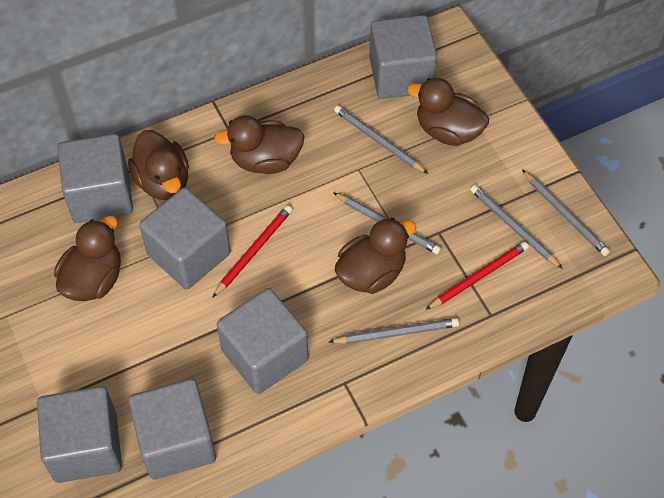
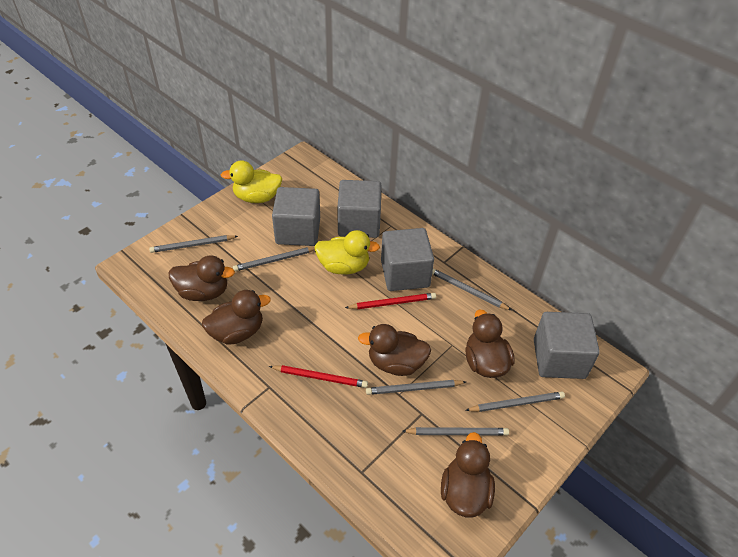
grey cube: [37,386,122,483] [58,134,133,223] [128,379,216,480] [139,187,231,290] [217,288,308,394] [369,15,437,99] = 6 -> [272,187,320,246] [337,180,381,238] [381,228,434,291] [534,312,600,379] = 4
grey pencil: [329,318,459,344] [333,192,441,254] [334,105,428,174] [470,185,563,269] [522,170,610,256] = 5 -> [149,235,238,253] [233,247,315,271] [366,380,466,395] [402,427,509,436] [432,268,511,310] [465,392,565,412] = 6
yellow duck: none = 0 -> [221,160,282,203] [314,230,380,274] = 2

